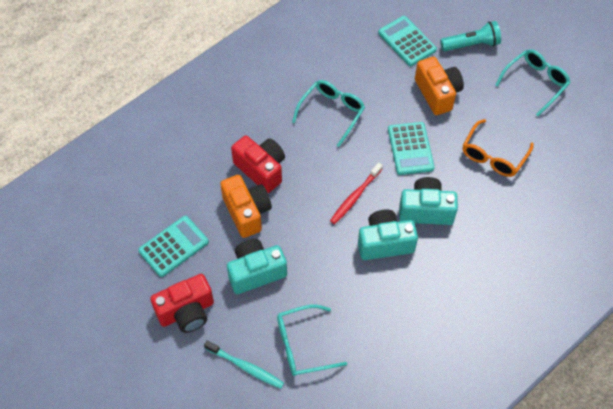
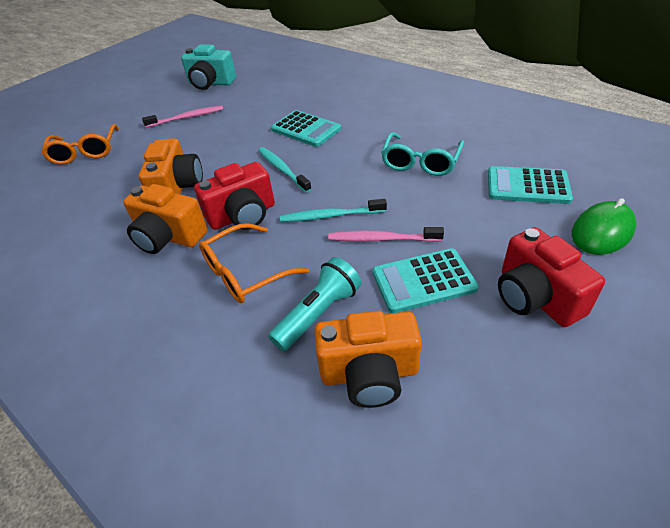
green mouse: none = 0 -> [572,198,636,255] = 1
orange camera: [220,175,272,238] [415,57,464,115] = 2 -> [123,184,207,254] [139,138,203,194] [314,311,422,408] = 3
orange glasses: [462,119,534,177] = 1 -> [41,124,119,165] [199,223,309,303] = 2
pink toothbrush: none = 0 -> [142,106,223,128] [328,227,444,242] = 2
red toothbrush: [330,163,383,224] = 1 -> none = 0
turquoise camera: [227,239,287,294] [358,209,418,260] [399,177,458,225] = 3 -> [181,44,236,90] = 1
turquoise glasses: [277,305,347,376] [292,80,365,147] [495,49,571,116] = 3 -> [381,132,464,176] = 1
turquoise toothbrush: [204,340,284,389] = 1 -> [258,147,312,193] [280,199,387,222] = 2

